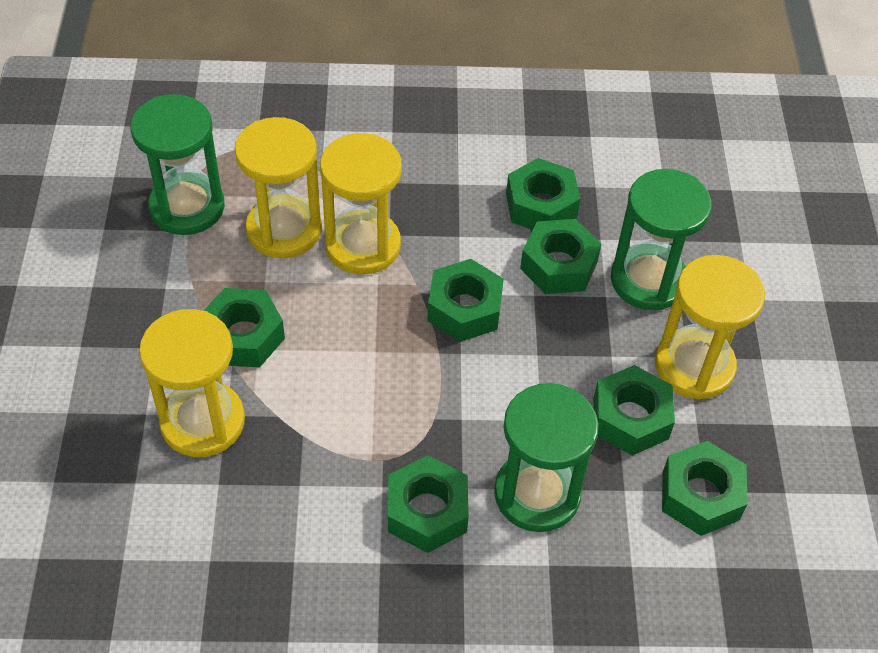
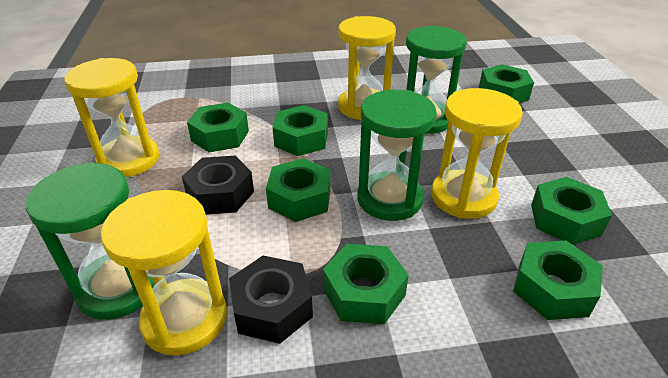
black nut: none = 0 -> [182,156,254,215] [229,256,313,344] = 2

